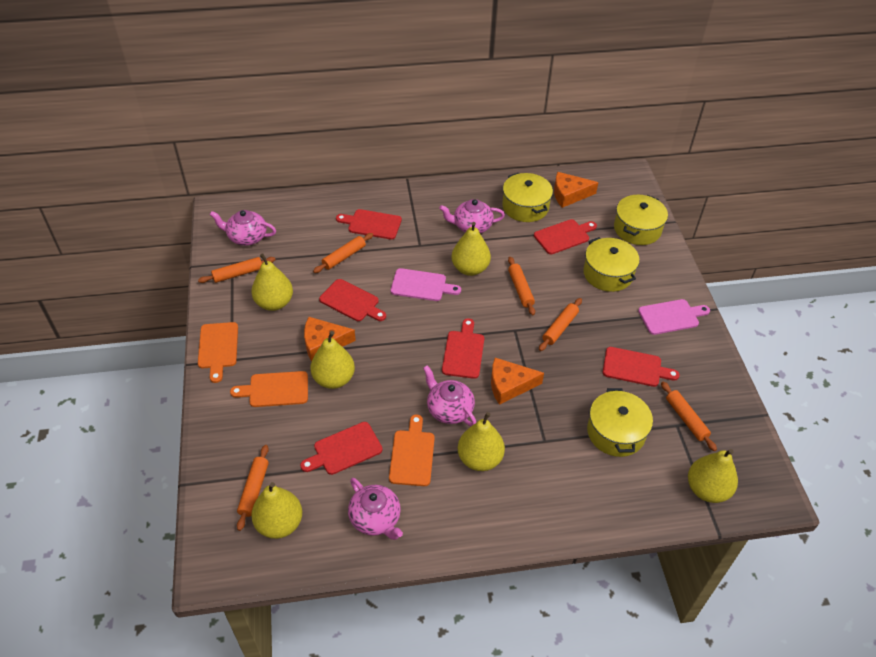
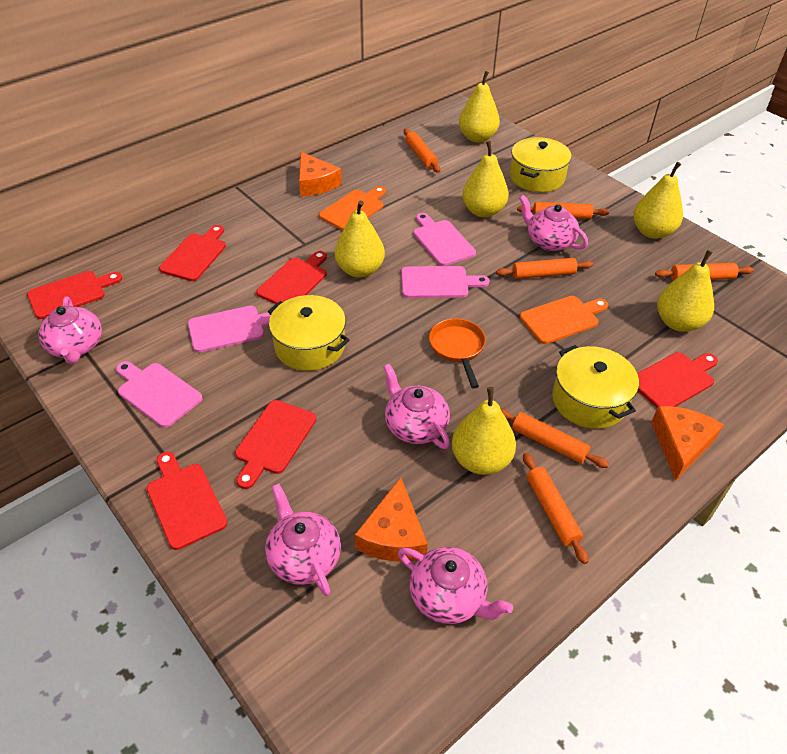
orange cutting board: [198,322,238,383] [230,371,308,407] [389,414,435,486] = 3 -> [319,186,386,231] [520,296,608,344] = 2
orange pan: none = 0 -> [429,318,486,388] = 1
pink cutting board: [391,268,461,301] [638,299,710,335] = 2 -> [116,361,203,428] [188,306,271,352] [401,266,489,298] [413,213,476,266] = 4
pink teapot: [209,210,276,246] [348,478,403,540] [423,365,476,426] [439,199,505,233] = 4 -> [39,296,102,364] [265,484,341,596] [383,364,450,449] [398,547,513,624] [519,195,588,251] = 5
yellow pot: [502,173,553,222] [583,237,639,292] [587,388,653,457] [614,195,668,245] = 4 -> [268,295,350,371] [510,137,571,192] [552,345,639,429] = 3

